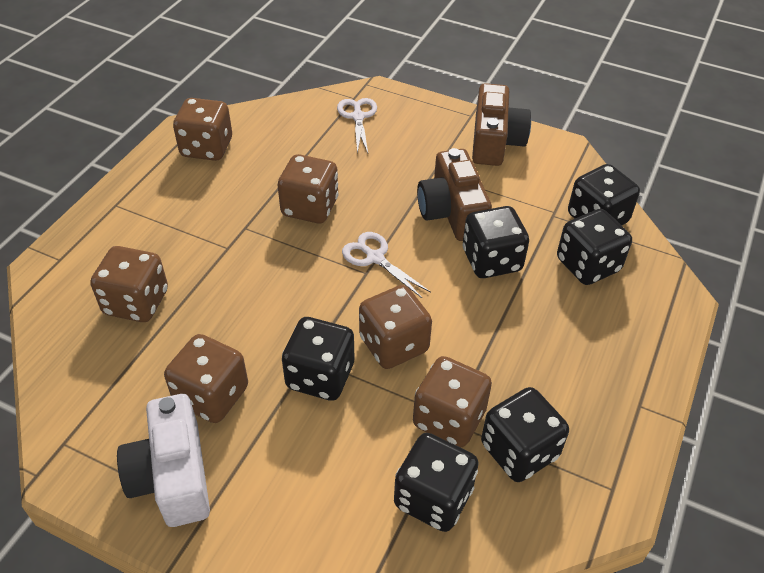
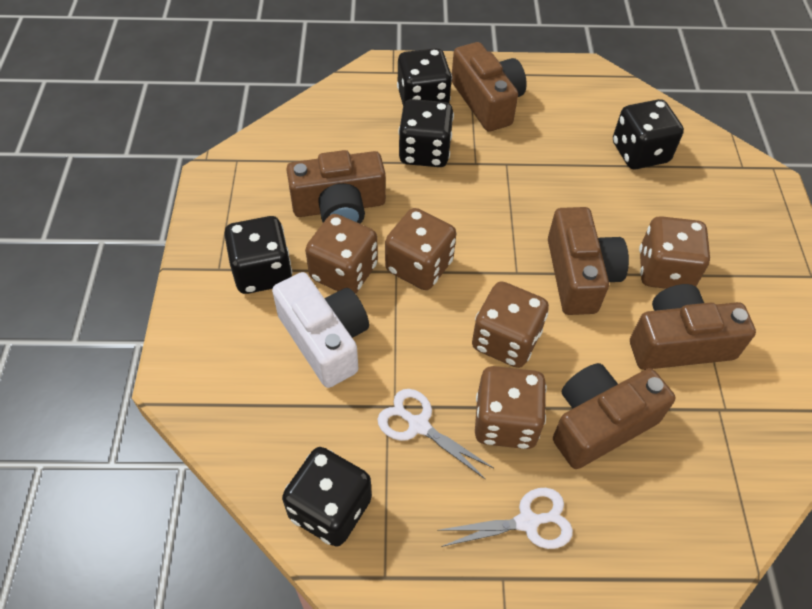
black dice: [282,317,354,401] [394,433,479,532] [463,206,529,278] [481,387,569,482] [557,209,632,285] [568,164,640,225] = 6 -> [224,216,292,294] [282,447,372,547] [397,48,452,106] [398,99,454,167] [613,99,684,169] = 5
brown camera: [417,148,492,241] [472,83,531,166] = 2 -> [286,150,386,223] [452,42,527,132] [548,207,629,315] [553,363,676,469] [630,284,756,370] = 5
brown dice: [90,246,168,322] [164,334,248,423] [173,98,232,161] [278,154,339,224] [359,285,432,369] [413,356,492,447] = 6 -> [305,214,378,294] [385,208,456,290] [472,281,549,368] [475,366,547,449] [639,216,710,289] = 5

